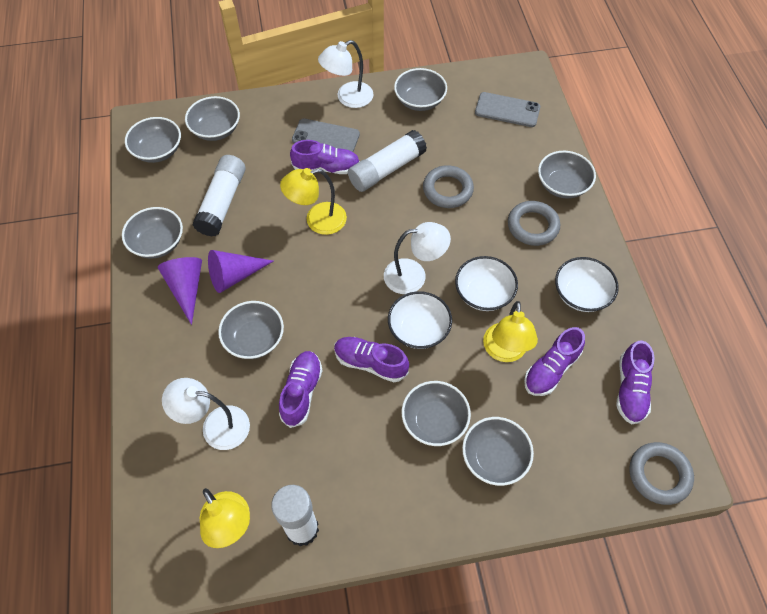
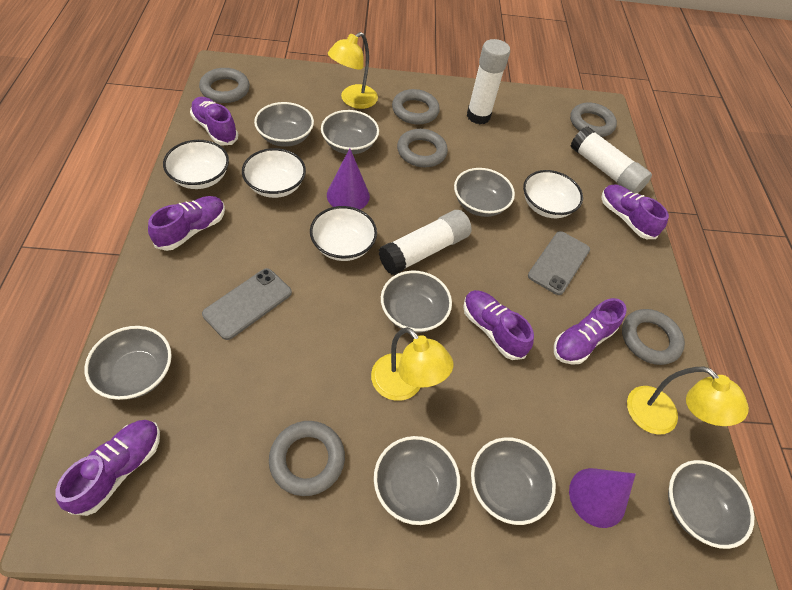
grey ring: [423,165,474,208] [508,201,560,246] [629,442,694,505] = 3 -> [199,68,250,103] [269,421,345,496] [392,89,440,124] [397,129,448,167] [570,103,617,137] [622,309,685,365] = 6
purple shoe: [279,351,323,428] [290,140,360,174] [334,337,409,382] [524,327,585,396] [617,341,655,424] = 5 -> [55,420,160,516] [148,196,225,251] [190,97,238,145] [463,290,534,360] [554,298,627,365] [602,185,669,239] = 6
white bowl: [388,291,452,349] [455,256,518,311] [555,257,619,312] = 3 -> [163,140,229,189] [242,148,306,198] [310,206,377,261] [523,170,583,218] = 4
white lamp: [162,378,250,450] [318,40,373,108] [384,222,451,294] = 3 -> none = 0

